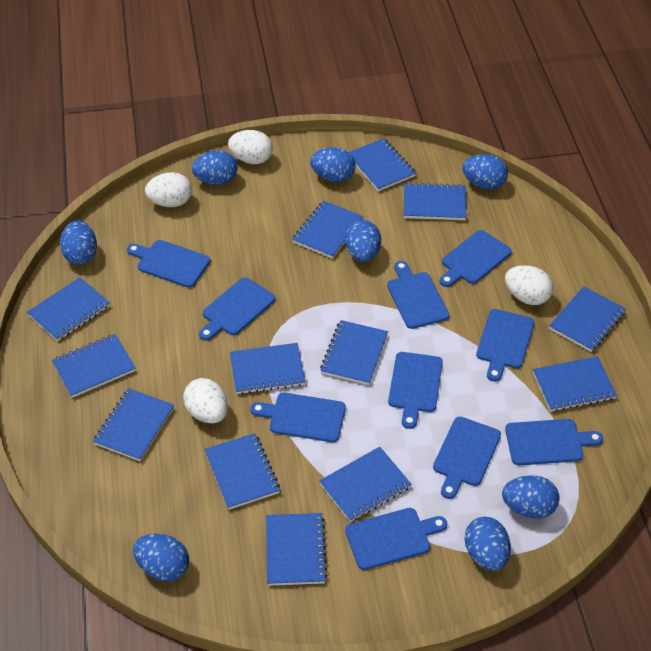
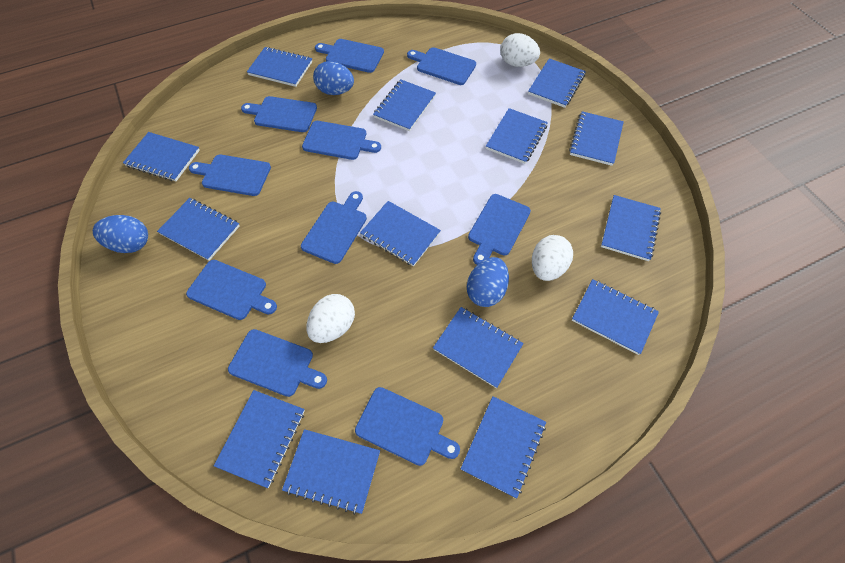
blue egg: [60,220,97,265] [133,534,189,582] [192,150,238,185] [310,147,356,182] [345,220,381,262] [462,154,508,189] [464,517,511,571] [502,475,560,519] = 8 -> [93,215,148,253] [313,61,354,95] [467,257,509,307] = 3
blue notebook: [27,277,110,341] [52,334,136,398] [93,388,174,461] [204,433,280,510] [230,343,306,394] [266,513,327,586] [292,200,363,259] [319,447,412,522] [320,320,388,385] [349,138,416,191] [404,182,467,220] [533,356,617,412] [549,286,626,352] = 13 -> [123,132,200,181] [157,198,240,261] [214,390,305,488] [247,47,312,87] [282,429,380,515] [360,201,441,266] [373,80,436,131] [433,307,524,388] [461,396,546,499] [486,108,548,164] [528,58,586,108] [569,111,624,166] [572,279,659,355] [601,195,661,261] = 14
white egg: [145,172,192,207] [183,378,228,423] [228,130,273,164] [505,265,553,305] = 4 -> [306,294,355,343] [500,33,540,67] [532,235,573,281] = 3

